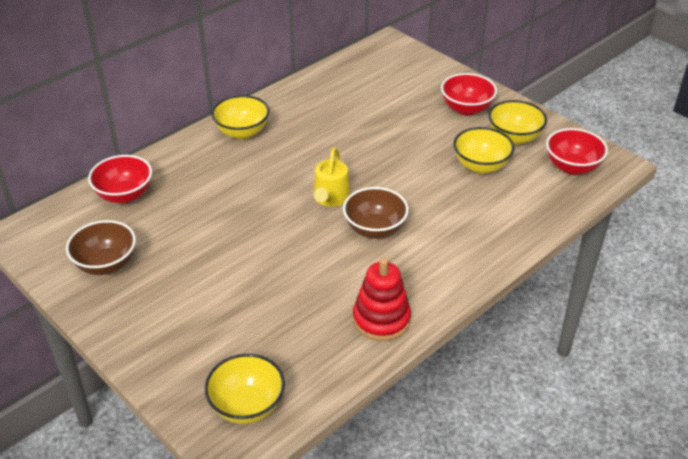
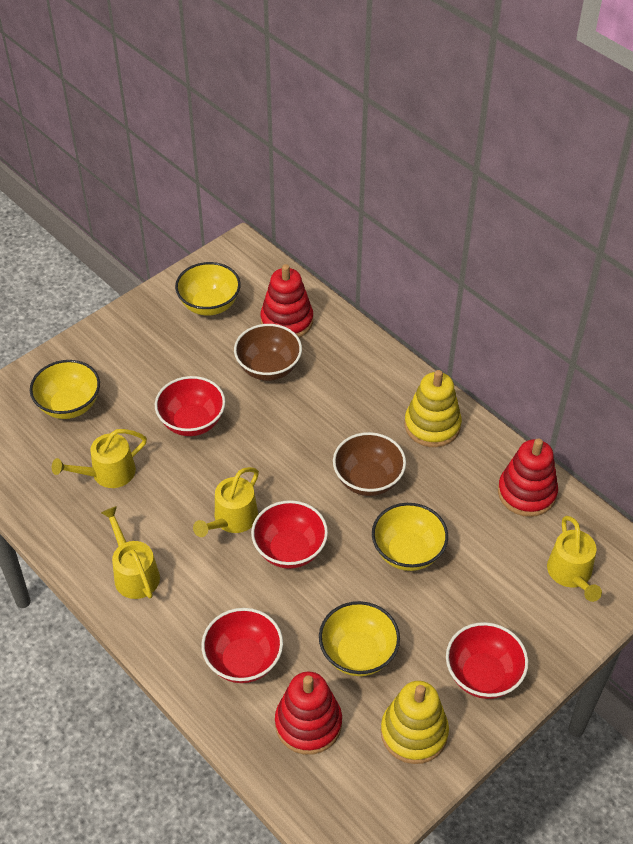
red bowl: [88,155,152,203] [441,73,497,115] [546,128,608,175] = 3 -> [155,376,225,436] [201,608,283,683] [251,500,328,569] [446,622,528,699] = 4
red stacking toy: [353,258,411,341] = 1 -> [261,264,313,338] [275,672,342,755] [498,438,558,517] = 3
yellow stacking toy: none = 0 -> [381,681,449,764] [405,370,462,447] = 2
yellow watering can: [314,147,350,207] = 1 -> [52,429,147,488] [101,506,160,599] [193,467,259,537] [547,516,602,602] = 4

